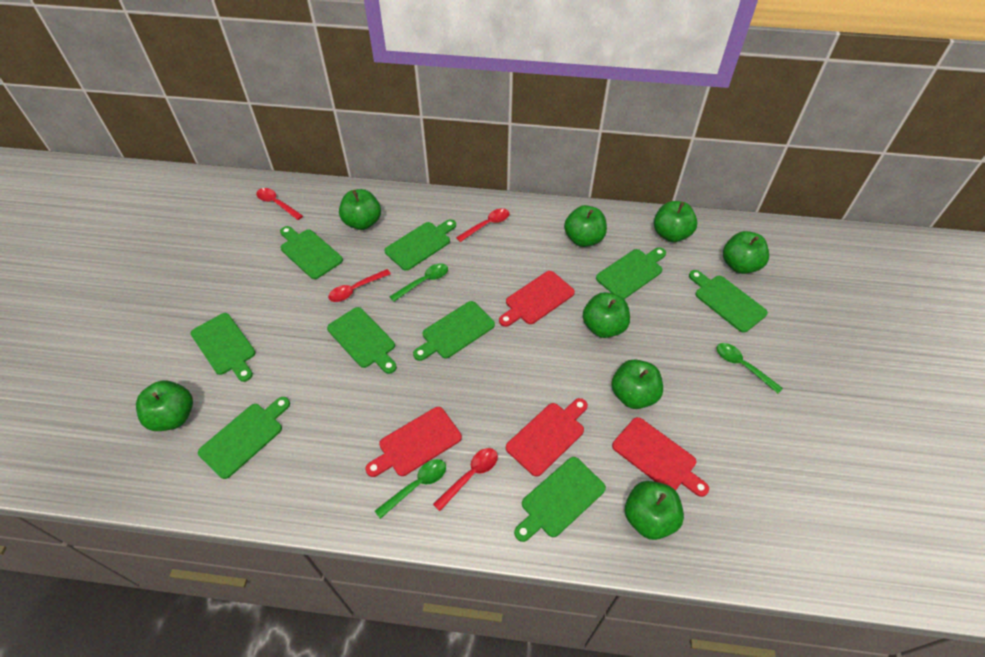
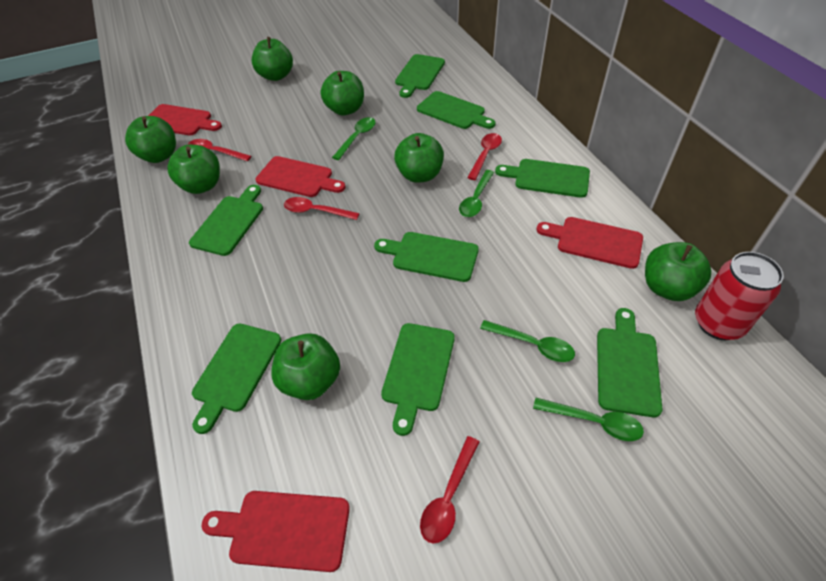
green apple: [136,381,193,431] [339,189,381,230] [564,205,607,247] [583,292,630,338] [611,359,663,409] [625,481,684,540] [654,201,698,242] [723,231,769,274] = 8 -> [125,116,176,163] [167,145,220,194] [252,37,293,81] [271,333,340,400] [321,71,364,116] [394,133,444,183] [645,242,712,301] = 7
green cutting board: [190,313,256,382] [198,397,290,479] [280,226,343,279] [327,307,397,374] [385,219,456,271] [413,301,495,361] [514,457,606,542] [596,247,666,299] [689,270,768,333] = 9 -> [189,185,263,256] [192,324,281,434] [374,232,479,282] [381,323,455,436] [395,54,445,98] [417,91,495,129] [495,159,590,198] [597,308,662,417] = 8
green spoon: [375,459,446,519] [389,263,448,302] [717,343,783,394] = 3 -> [332,117,376,160] [459,170,494,217] [480,320,575,362] [533,398,644,441] = 4
red can: none = 0 -> [695,252,784,340] = 1

